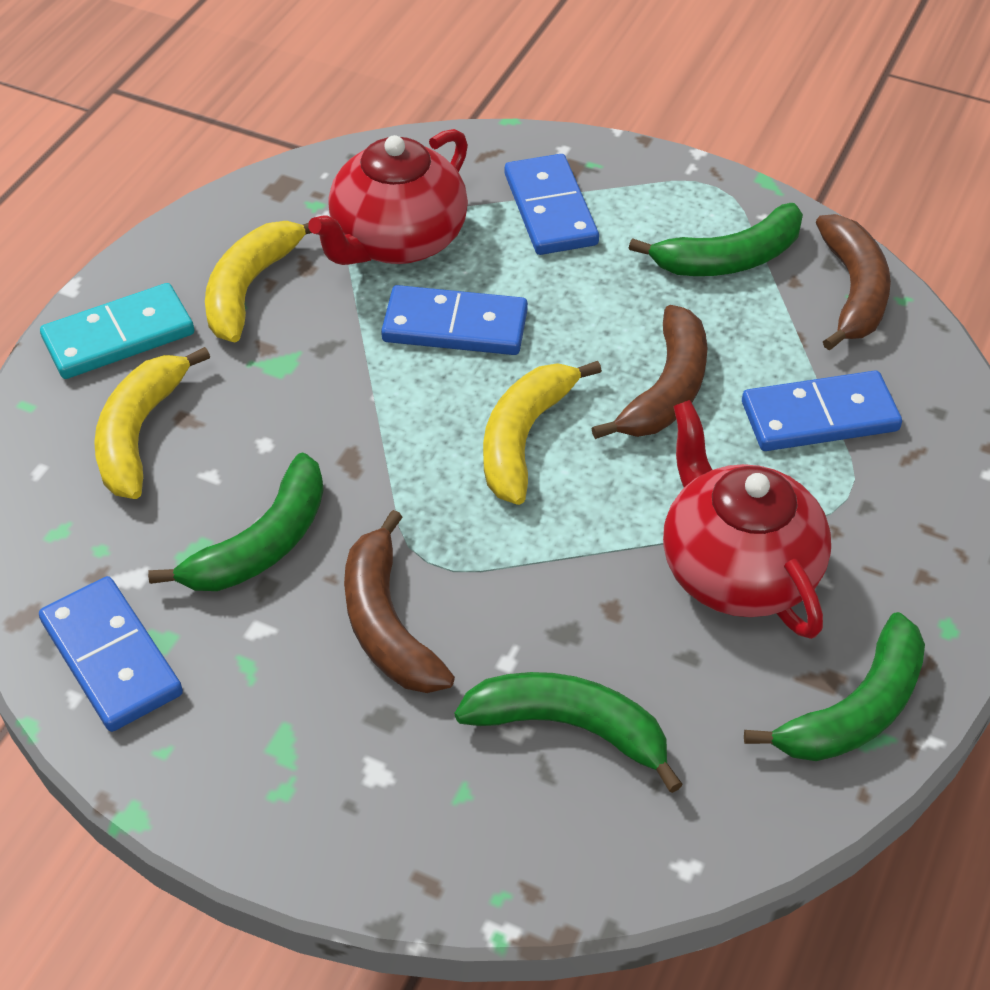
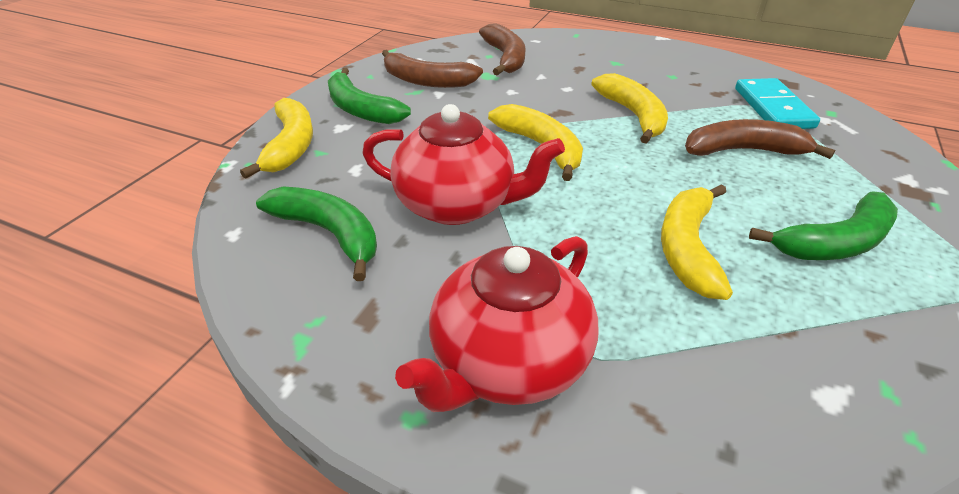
blue domino: [39,576,183,732] [381,285,528,355] [505,154,599,255] [742,371,902,451] = 4 -> none = 0
green banana: [148,452,324,591] [455,672,683,793] [629,203,803,276] [744,612,925,761] = 4 -> [256,187,377,281] [328,68,411,124] [749,192,898,260] = 3
yellow banana: [94,347,210,499] [205,221,312,343] [483,361,602,505] = 3 -> [240,98,313,179] [488,104,583,181] [591,73,668,144] [661,184,733,300] = 4

